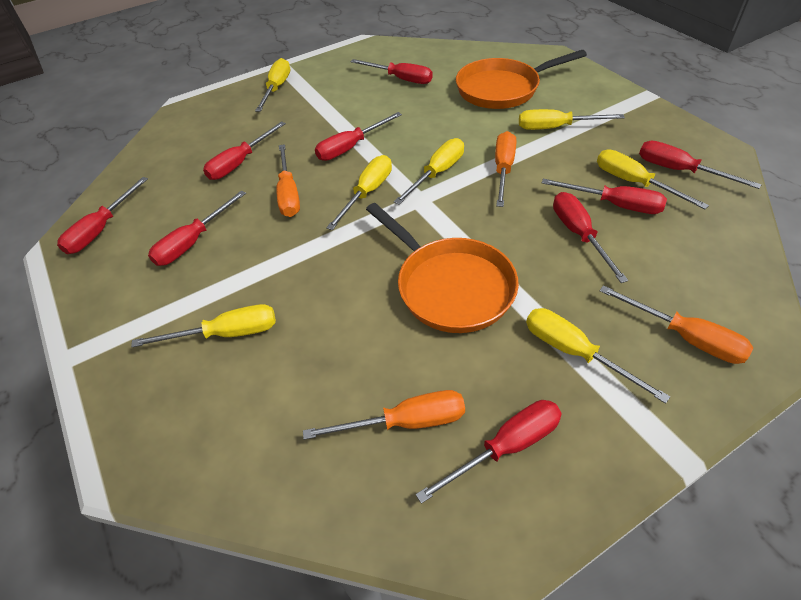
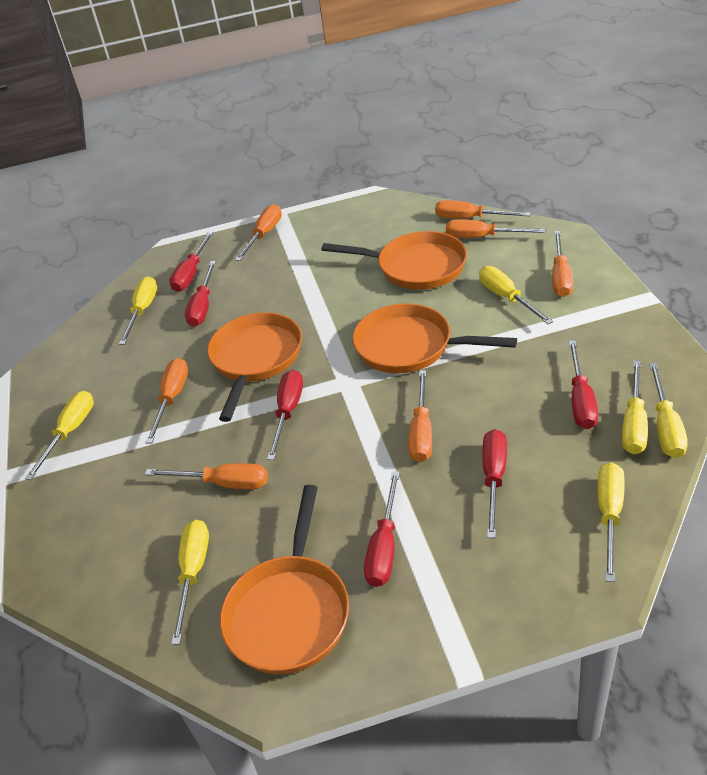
orange pan: [366,203,519,333] [456,50,587,109] = 2 -> [207,312,302,422] [220,485,349,674] [322,231,467,290] [352,303,517,374] = 4
orange screwdriver: [276,144,300,217] [303,390,465,440] [495,131,516,207] [600,285,753,364] = 4 -> [145,358,188,443] [145,463,268,489] [235,204,282,261] [408,370,432,462] [435,200,531,219] [446,219,545,238] [552,231,573,297] = 7
red screwdriver: [57,177,148,254] [148,190,246,266] [203,121,286,180] [315,112,402,161] [350,59,433,84] [416,400,562,504] [542,179,667,214] [553,192,628,283] [639,141,762,189] = 9 -> [169,232,213,292] [185,261,216,327] [267,370,303,460] [364,471,400,587] [482,429,507,538] [569,340,598,429] = 6

